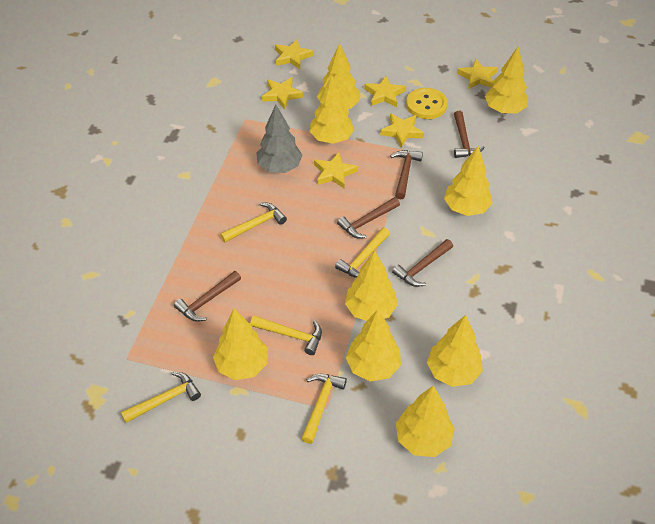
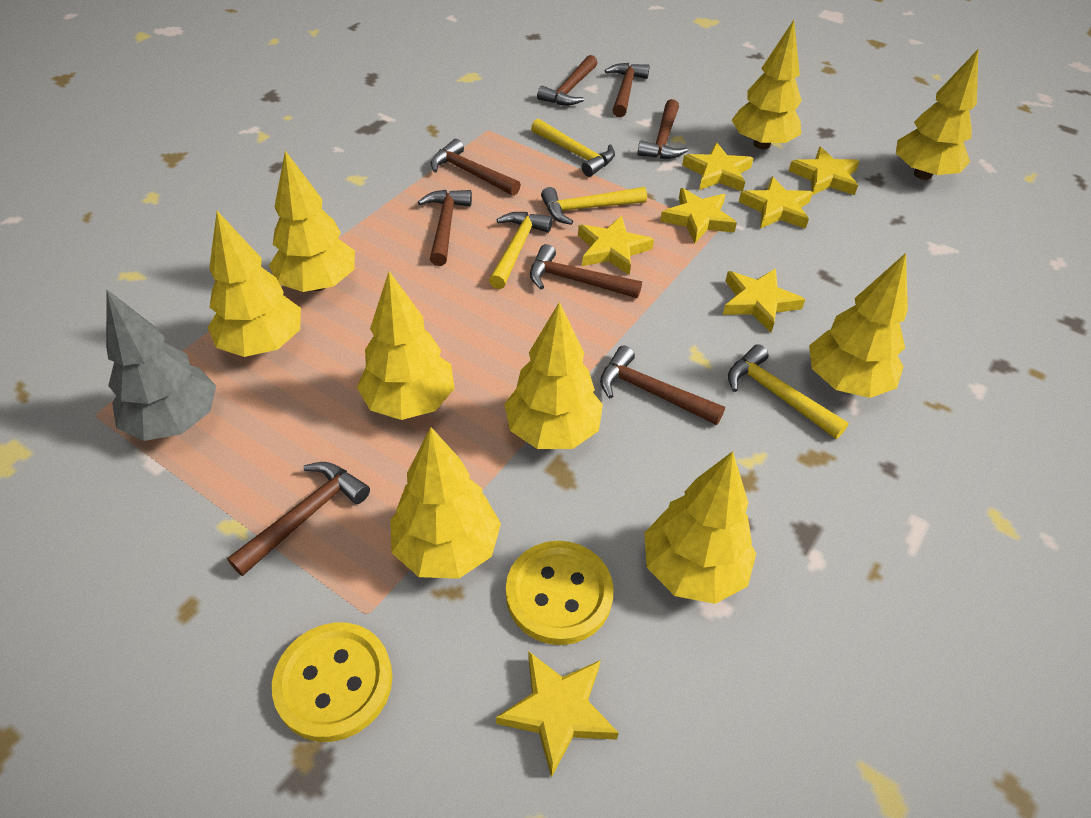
brown hammer: [174,271,241,322] [337,197,400,239] [390,150,423,199] [392,239,453,287] [454,111,485,158] = 5 -> [227,462,370,576] [418,190,472,266] [431,139,521,196] [530,244,642,298] [537,55,598,105] [600,345,725,425] [605,63,650,117] [637,99,688,159] = 8
yellow button: [406,88,448,119] = 1 -> [272,622,393,742] [506,541,614,645] = 2
yellow hammer: [121,372,201,423] [220,202,287,242] [250,316,322,355] [301,374,347,444] [335,228,390,278] = 5 -> [489,212,553,289] [531,119,615,177] [541,187,647,225] [728,344,849,439] = 4
yellow star: [262,77,303,110] [275,39,313,69] [314,152,358,189] [364,76,406,107] [380,113,424,147] [457,59,498,89] = 6 -> [496,652,619,778] [578,216,654,275] [660,188,737,244] [682,143,753,191] [723,268,805,333] [739,177,813,229] [789,147,860,195] = 7

